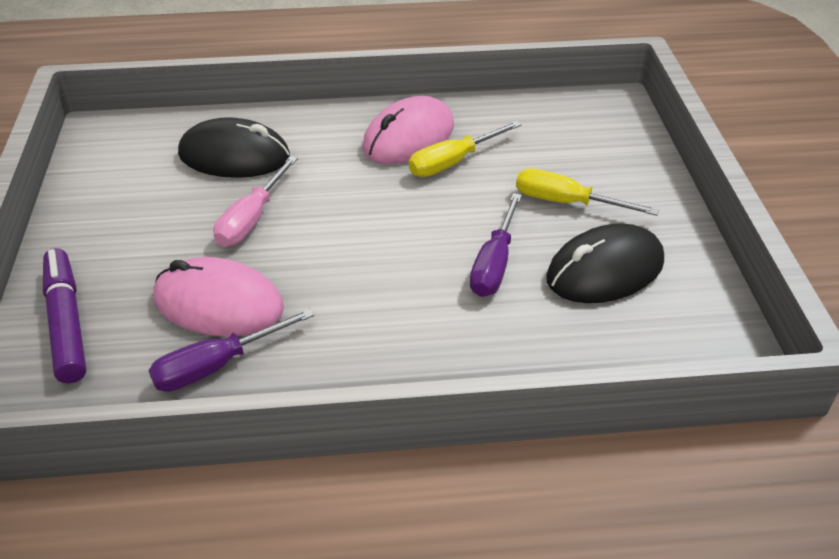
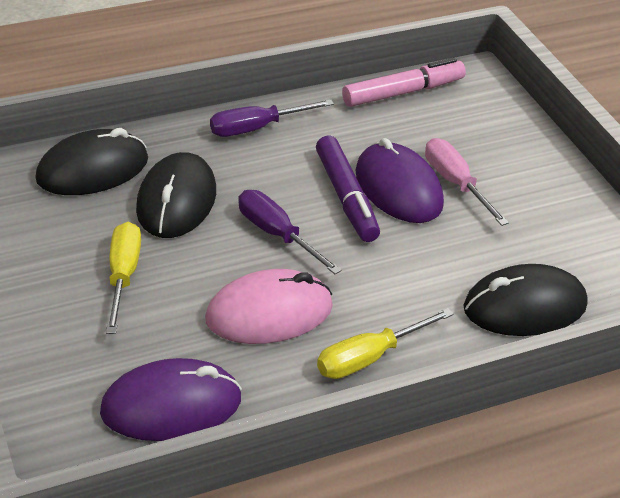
black mouse: [178,117,290,178] [546,223,664,303] = 2 -> [35,128,148,195] [136,152,216,238] [464,264,587,336] = 3
pink marker: none = 0 -> [342,58,466,107] = 1
pink mouse: [153,257,284,337] [362,96,454,164] = 2 -> [205,269,333,344] = 1
purple mouse: none = 0 -> [100,358,242,441] [355,138,444,223] = 2

